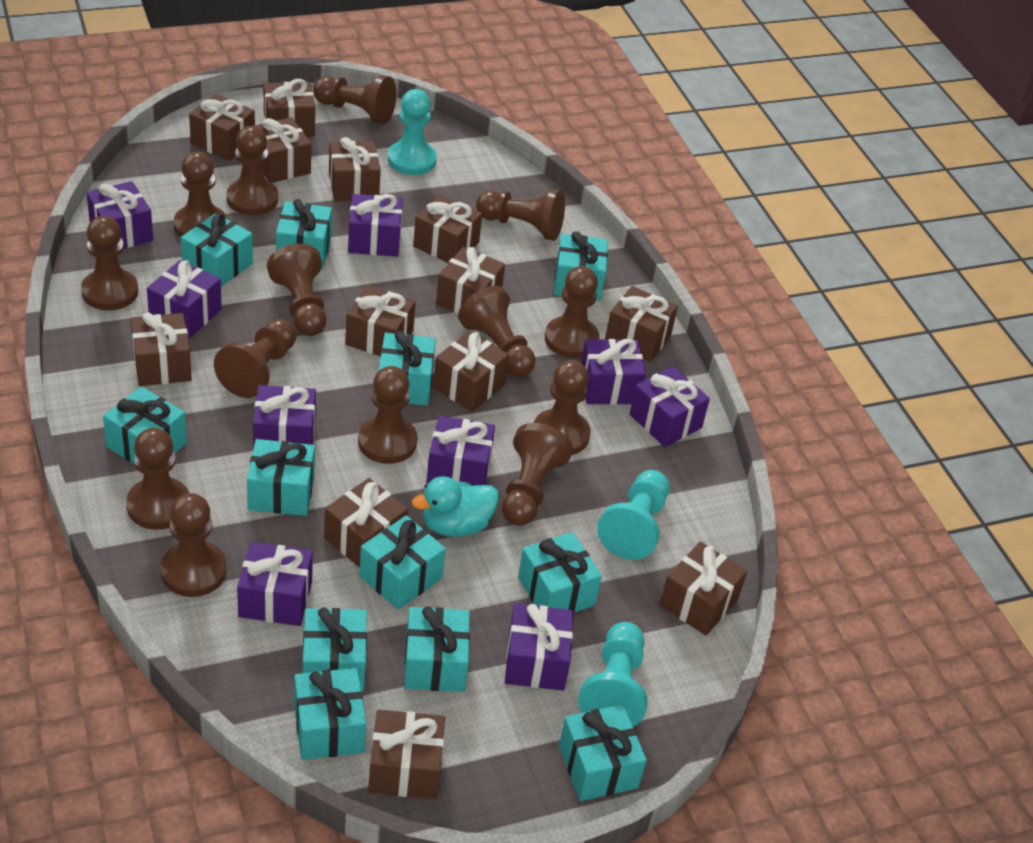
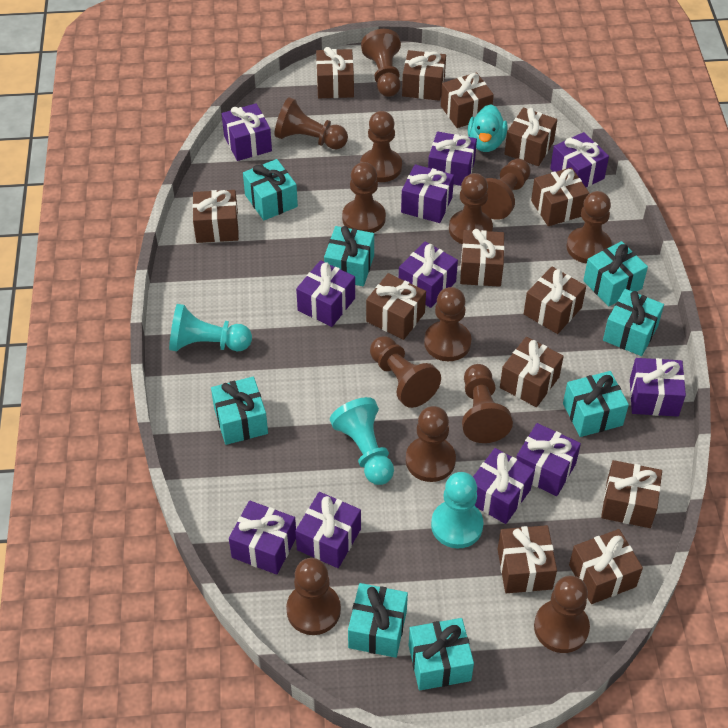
brown pawn: [81,216,138,311] [126,428,189,530] [161,493,227,597] [174,152,227,237] [214,319,296,398] [227,126,278,215] [267,244,326,336] [313,75,396,125] [358,366,417,464] [458,286,536,377] [476,189,565,241] [502,423,573,526] [534,360,591,455] [545,266,599,358] = 14 -> [275,97,348,149] [286,558,341,635] [342,162,386,233] [360,111,402,182] [361,29,401,97] [370,336,441,408] [406,406,456,482] [424,287,471,361] [449,173,493,244] [462,364,513,443] [481,159,531,220] [534,576,590,653] [566,191,612,264] = 13
purple gift: [87,181,153,249] [147,260,222,338] [237,542,313,626] [253,385,316,449] [348,194,402,257] [427,415,495,486] [505,603,573,691] [581,339,646,405] [630,366,710,447] = 9 -> [222,103,272,161] [229,501,296,575] [295,492,361,568] [296,260,355,327] [399,241,458,308] [401,164,454,223] [428,132,477,186] [473,448,534,524] [516,423,581,496] [550,132,609,187] [630,358,686,417] = 11
turquoise gift: [103,386,187,464] [181,213,253,287] [247,439,315,516] [276,199,332,269] [294,668,366,760] [303,607,367,692] [359,515,446,610] [379,331,436,406] [404,606,470,692] [518,532,602,613] [554,231,608,301] [559,704,647,801] = 12 -> [211,377,268,445] [243,159,298,220] [324,226,374,286] [348,583,408,658] [409,618,474,690] [563,371,629,437] [583,241,648,306] [603,289,664,356] = 8

